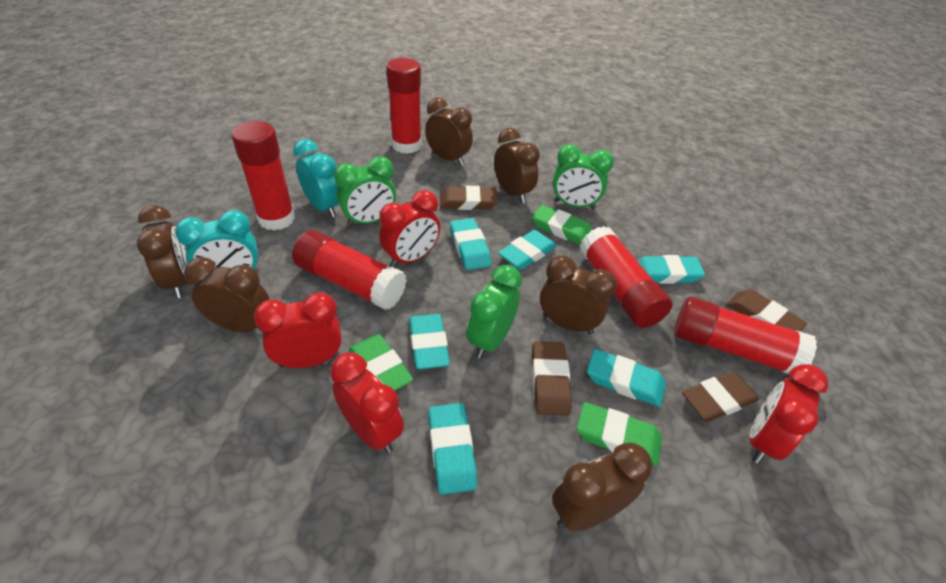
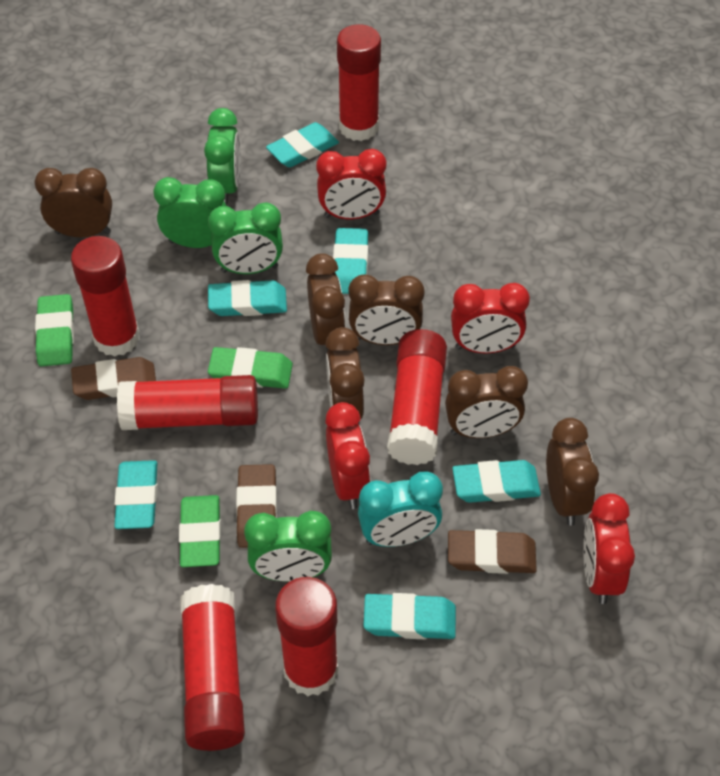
brown eraser: [440,186,498,210] [532,341,572,415] [682,371,759,422] [726,290,807,332] = 4 -> [71,357,156,400] [236,464,277,548] [448,529,537,574] = 3
green clock: [334,156,396,227] [467,265,522,359] [553,144,614,209] = 3 -> [154,177,226,248] [204,108,241,204] [208,203,283,274] [244,511,332,581] = 4
red glue stick: [232,121,295,231] [292,230,407,310] [386,58,422,154] [580,226,673,328] [674,297,817,374] = 5 -> [71,236,140,357] [117,375,258,430] [180,584,245,751] [275,577,338,696] [337,24,381,141] [387,329,447,465] = 6
turquoise clock: [175,210,259,274] [293,139,339,218] = 2 -> [358,472,443,547] = 1

